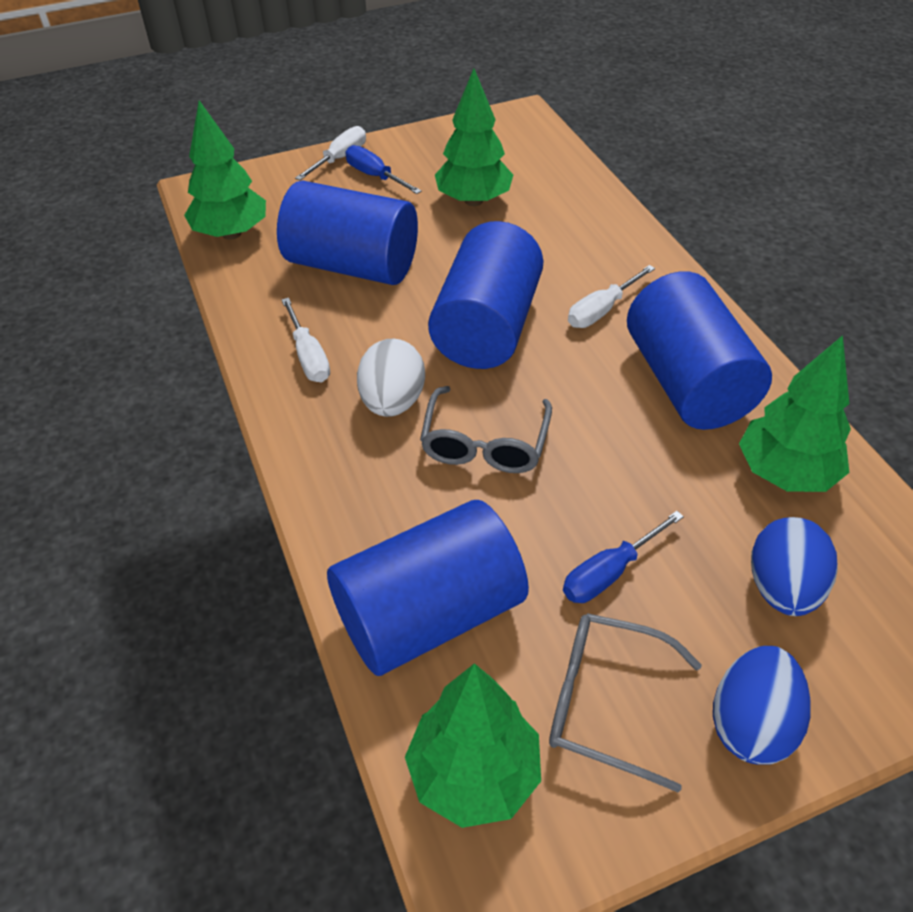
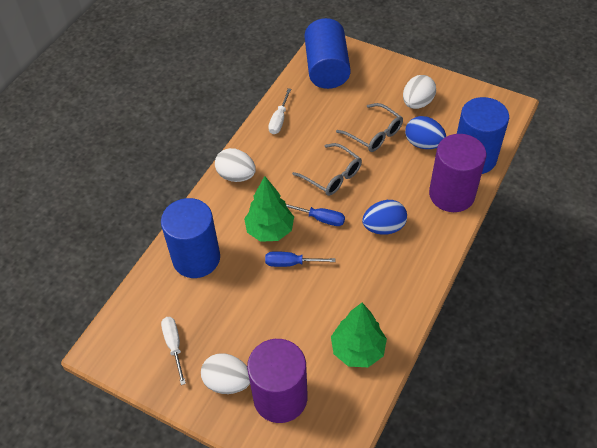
blue cylinder: [277,180,418,285] [327,500,529,676] [428,221,543,369] [627,271,772,430] = 4 -> [161,198,220,278] [304,18,351,89] [457,97,509,174] = 3
green tree: [184,100,266,240] [405,663,541,828] [435,68,513,206] [739,335,851,492] = 4 -> [244,176,294,242] [331,303,387,367] = 2
purple cylinder: none = 0 -> [247,339,307,423] [429,134,486,212] = 2
white egg: [357,339,425,417] = 1 -> [201,353,250,394] [215,148,256,182] [403,75,436,109] = 3
white screwdriver: [281,298,330,382] [295,126,366,181] [568,265,655,328] = 3 -> [161,317,186,385] [268,88,291,134] = 2

